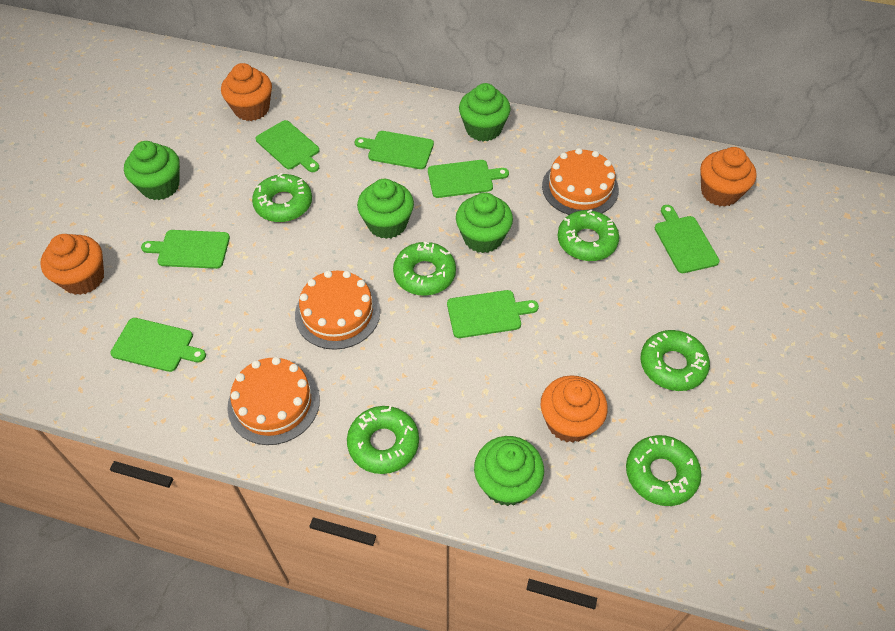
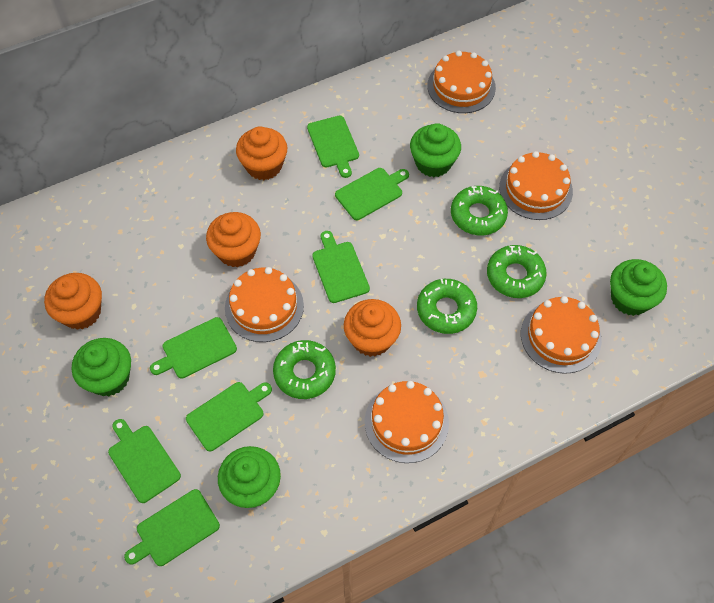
green cupcake: [124,141,180,200] [357,179,414,239] [456,193,513,253] [459,83,511,141] [474,436,544,506] = 5 -> [72,338,131,396] [218,446,281,508] [410,123,461,177] [610,259,667,316] = 4
green donut: [252,173,312,222] [347,405,419,474] [393,242,456,296] [557,210,619,261] [626,435,702,506] [641,330,710,391] = 6 -> [273,340,336,399] [417,279,477,334] [451,186,508,235] [487,245,547,298] = 4
orange cake: [227,357,320,445] [295,270,380,350] [542,148,619,215] = 3 -> [225,267,304,342] [365,381,449,463] [427,51,496,113] [499,151,573,220] [521,296,602,374] = 5

